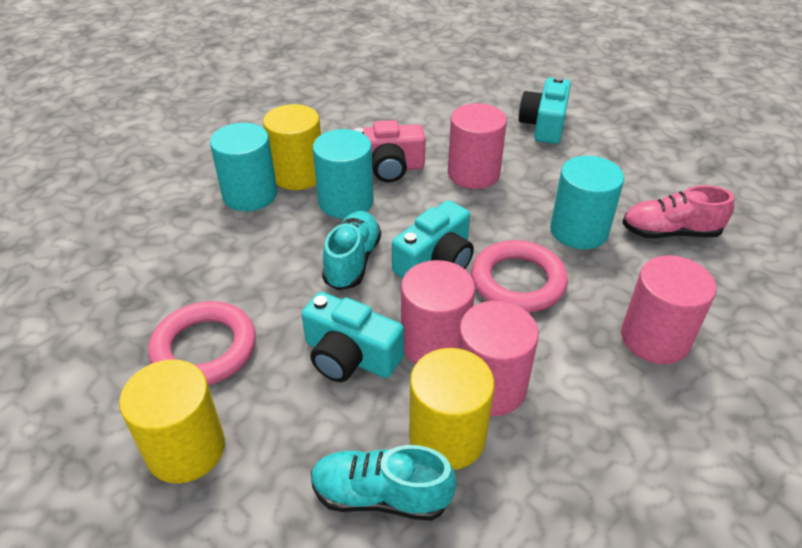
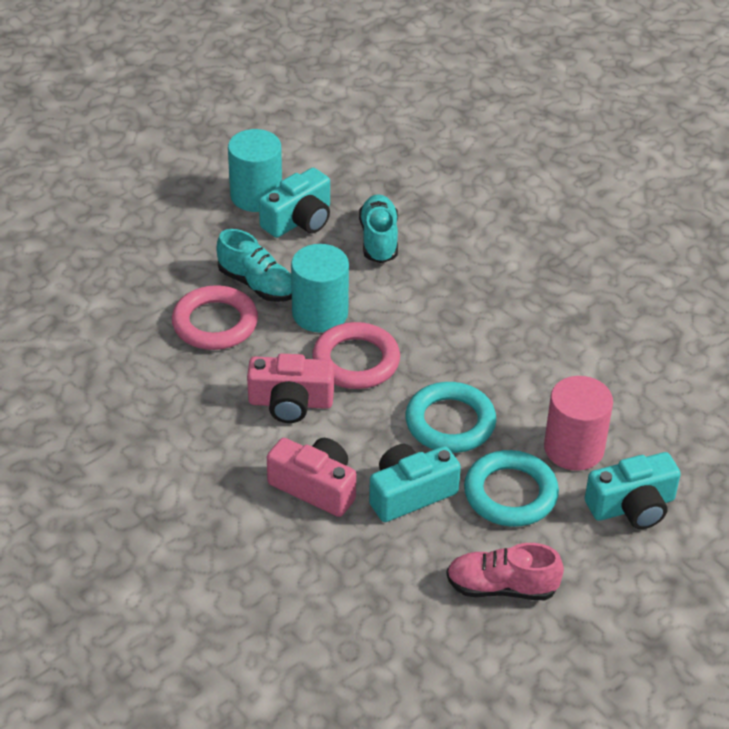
pink camera: [351,120,426,182] = 1 -> [247,353,334,423] [267,438,356,517] = 2
pink cylinder: [401,260,475,364] [448,103,507,189] [458,301,539,416] [621,255,716,364] = 4 -> [544,376,613,471] = 1
turquoise cylinder: [210,123,277,211] [313,129,373,219] [550,156,624,249] = 3 -> [228,129,282,212] [291,244,349,332] = 2
turquoise ring: none = 0 -> [405,382,496,453] [464,450,559,527] = 2
yellow cylinder: [119,359,225,484] [263,104,321,190] [409,348,494,470] = 3 -> none = 0

